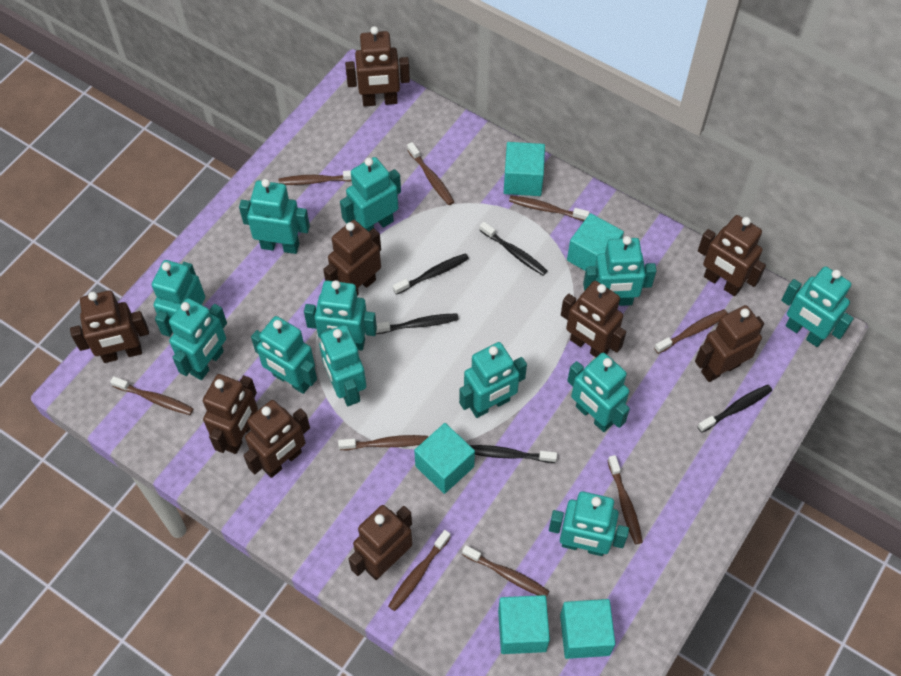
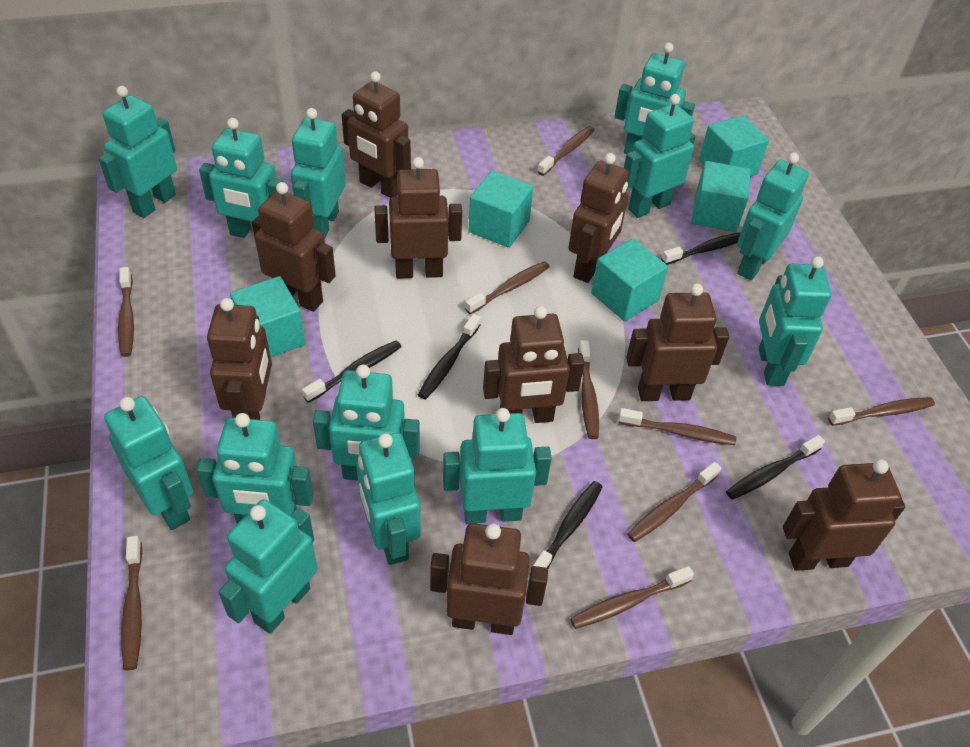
turquoise robot: [152,260,205,337] [169,298,227,380] [239,179,310,254] [251,316,317,394] [304,280,377,350] [319,325,366,406] [340,157,401,231] [459,342,527,418] [549,491,629,556] [567,353,630,432] [583,236,656,306] [781,266,854,347] = 12 -> [99,86,177,218] [104,396,193,530] [197,413,313,524] [199,118,283,238] [219,499,318,634] [291,108,346,239] [313,364,420,480] [356,433,421,565] [443,408,552,524] [615,43,695,154] [624,94,695,218] [737,152,809,280] [759,256,832,386] = 13

